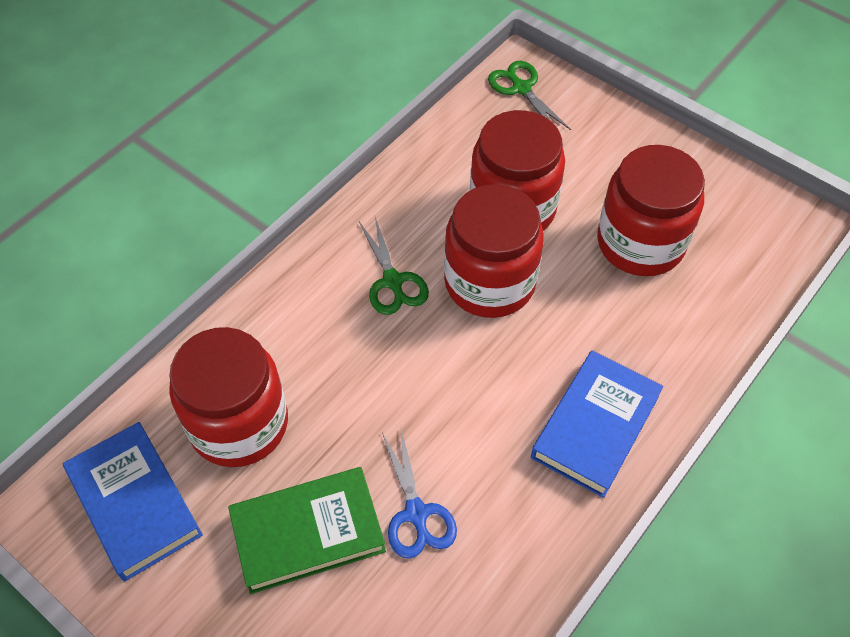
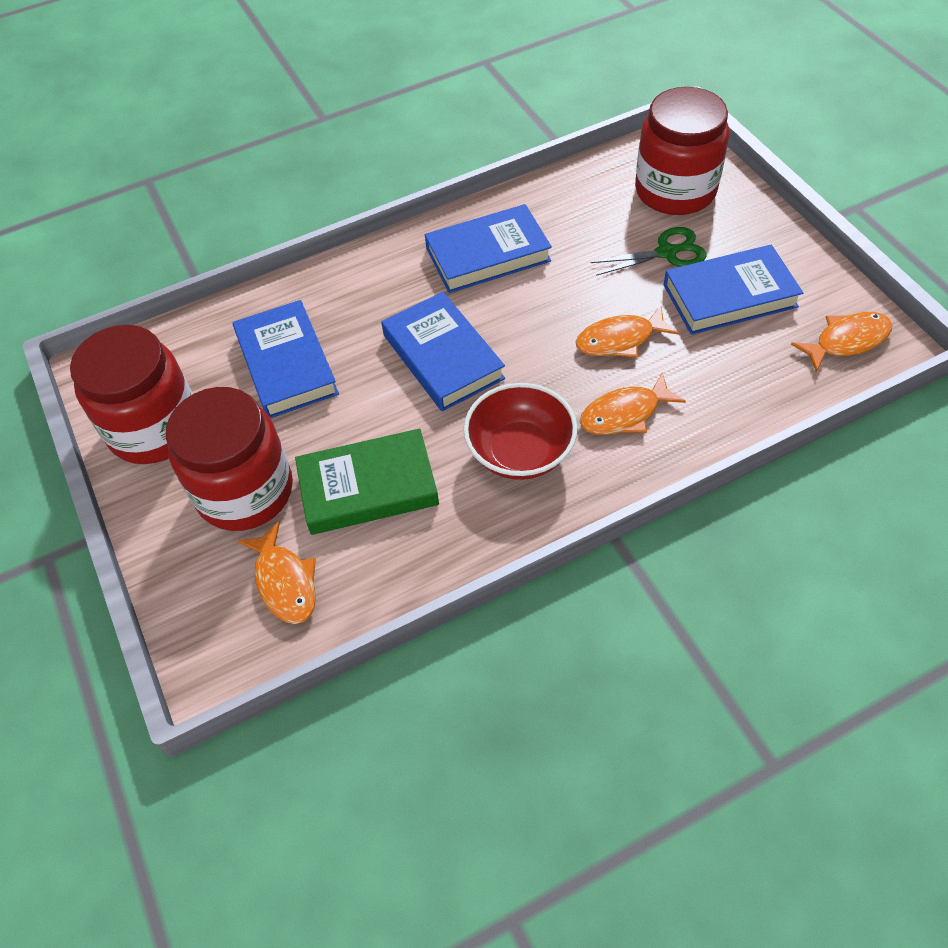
blue book: [63,422,203,581] [531,350,663,498] = 2 -> [233,300,339,418] [381,292,505,411] [425,204,552,293] [664,245,803,335] = 4
blue scissors: [382,429,457,559] = 1 -> none = 0
green scissors: [359,217,429,315] [488,61,571,130] = 2 -> [591,227,706,276] = 1
orange fish: none = 0 -> [238,521,316,624] [576,306,679,358] [580,372,686,435] [791,312,892,372] = 4
red bowl: none = 0 -> [463,383,578,480] = 1
red jar: [169,327,288,467] [444,184,544,318] [470,110,565,231] [597,145,705,276] = 4 -> [70,325,193,464] [166,387,293,531] [635,87,729,215] = 3

